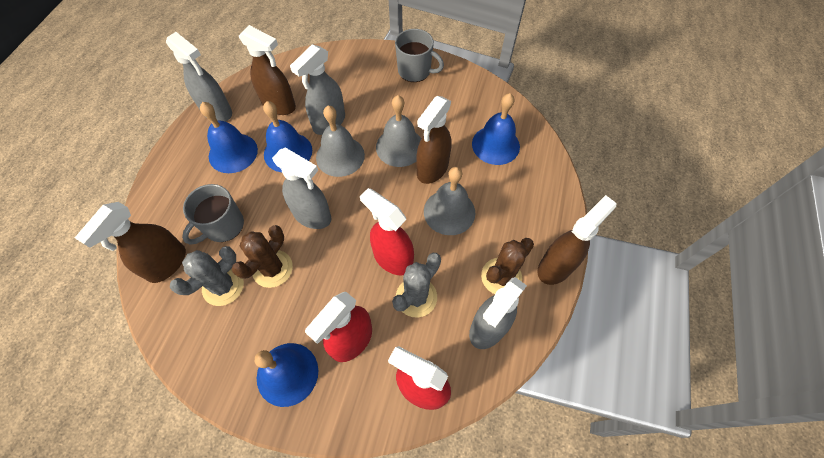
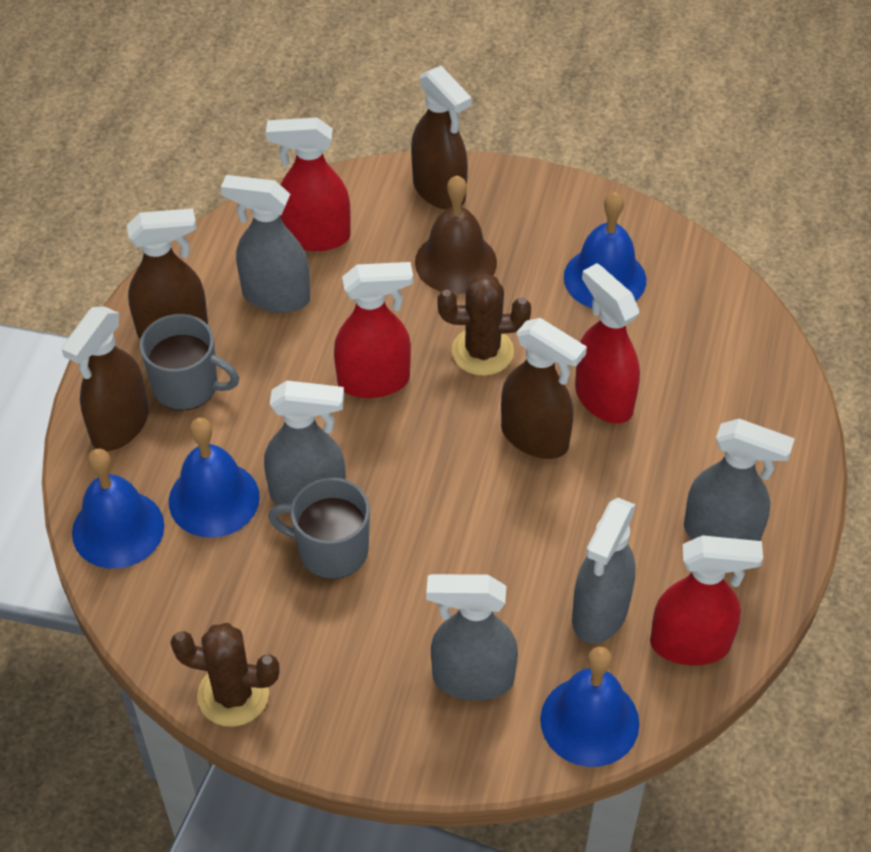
brown bell: none = 0 -> [415,175,497,294] = 1
grey bell: [316,106,365,177] [376,95,421,167] [424,167,475,235] = 3 -> none = 0
grey cactus: [170,246,244,306] [392,253,441,318] = 2 -> none = 0
grey spray bottle: [166,32,232,122] [272,147,332,229] [290,44,345,135] [469,277,527,349] = 4 -> [221,175,310,313] [264,381,346,505] [426,574,518,701] [572,498,636,644] [684,419,795,541] = 5
red spray bottle: [305,292,372,362] [360,188,414,276] [388,346,451,410] = 3 -> [266,118,351,251] [334,262,413,398] [575,263,640,424] [650,535,763,665] = 4

